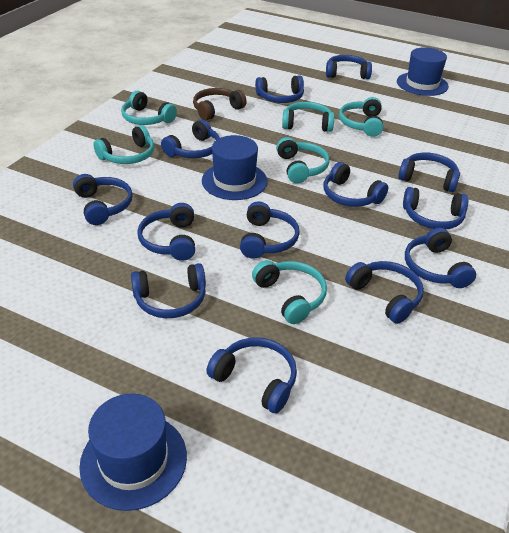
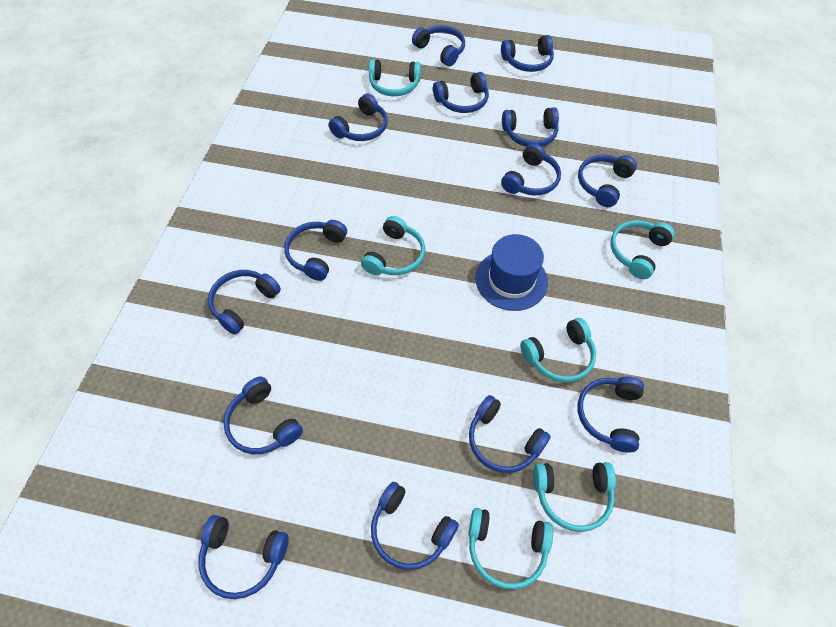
blue hat: [79,394,187,511] [202,135,268,200] [397,47,449,96] = 3 -> [475,234,548,311] = 1
blue headphones: [73,174,133,225] [131,263,206,318] [137,203,195,261] [161,119,220,158] [206,337,297,414] [240,201,300,258] [255,75,304,103] [324,162,388,207] [326,55,372,79] [345,261,424,324] [398,152,460,192] [403,187,469,229] [405,228,476,288] = 13 -> [198,515,289,599] [208,270,281,335] [223,377,303,454] [284,220,347,281] [329,93,388,141] [371,482,459,570] [412,25,465,66] [433,72,489,113] [469,395,551,473] [501,35,554,72] [501,143,561,195] [502,107,559,147] [578,155,637,207] [578,376,644,453] = 14
brown headphones: [193,88,247,121] = 1 -> none = 0

